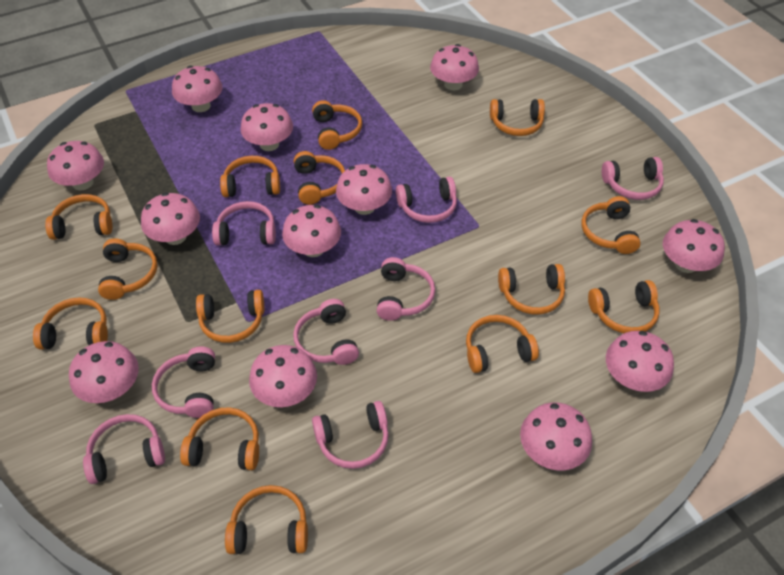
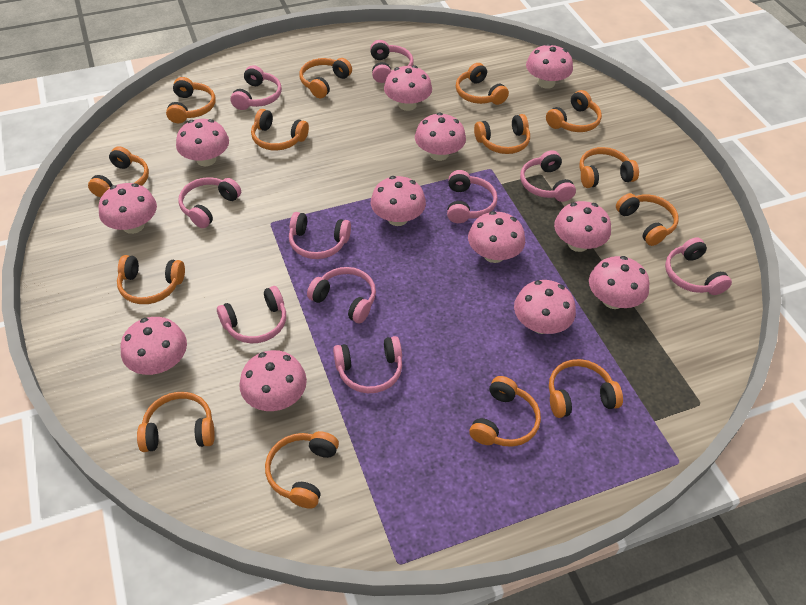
pink headphones: [83,414,165,484] [152,347,215,418] [212,201,276,246] [293,299,359,365] [312,401,389,469] [377,257,435,321] [396,177,457,223] [602,157,664,200] = 8 -> [178,177,241,228] [217,286,286,343] [230,65,282,110] [289,212,351,259] [307,267,376,323] [333,336,402,393] [370,40,414,83] [447,170,498,223] [520,150,576,202] [665,237,732,295] = 10

